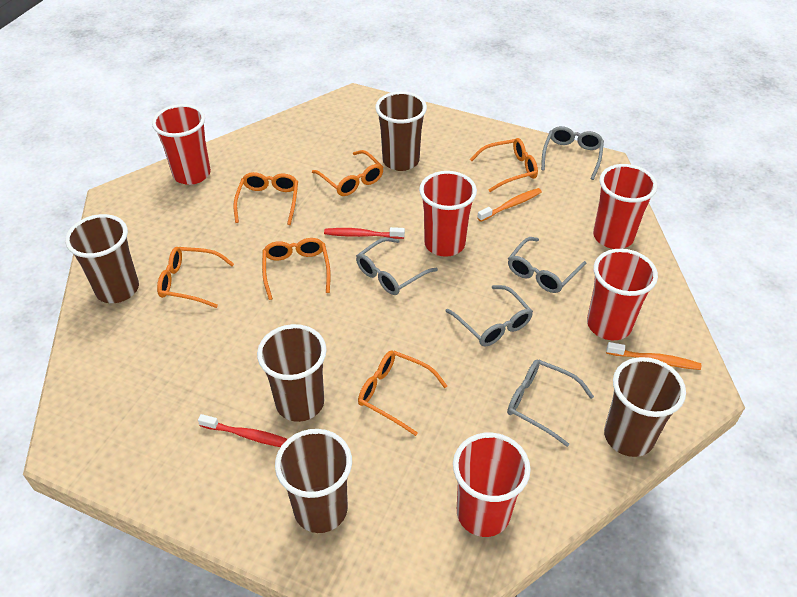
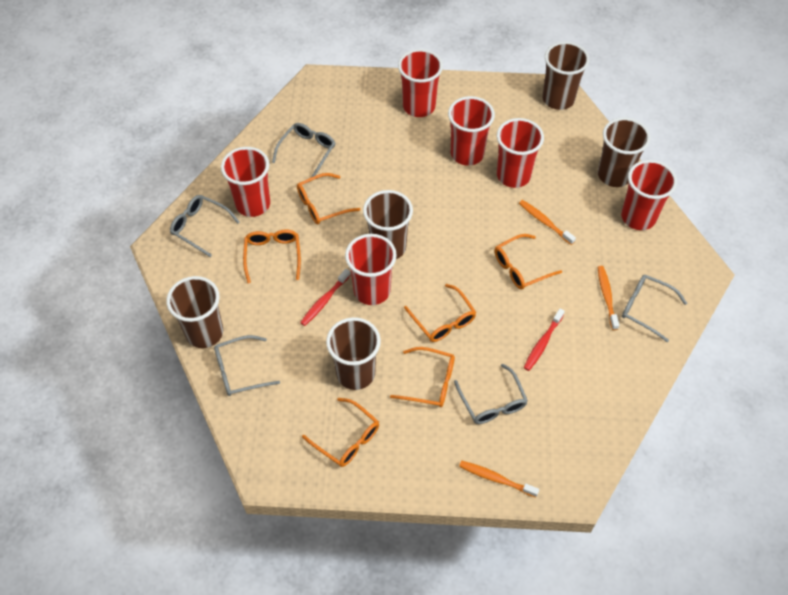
orange toothbrush: [477,188,542,222] [606,342,701,370] = 2 -> [459,461,539,498] [519,200,576,245] [598,266,619,330] = 3
red cup: [152,104,211,185] [419,171,477,257] [453,433,531,537] [587,249,658,340] [593,164,657,249] = 5 -> [221,147,270,217] [345,234,397,305] [398,49,443,117] [448,96,495,166] [497,118,544,188] [621,160,677,230] = 6

